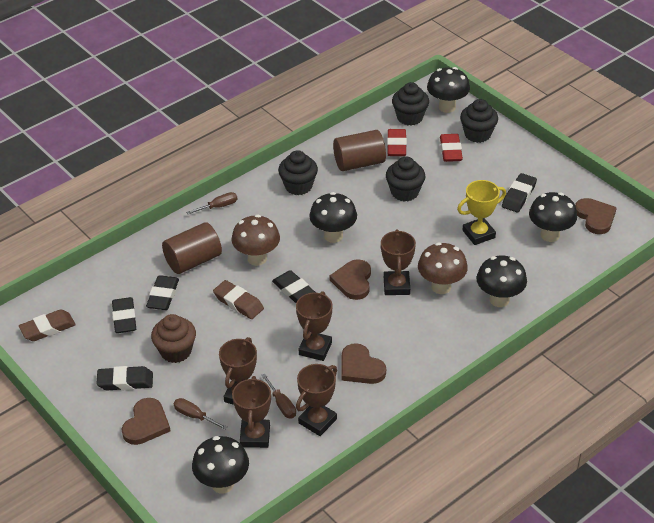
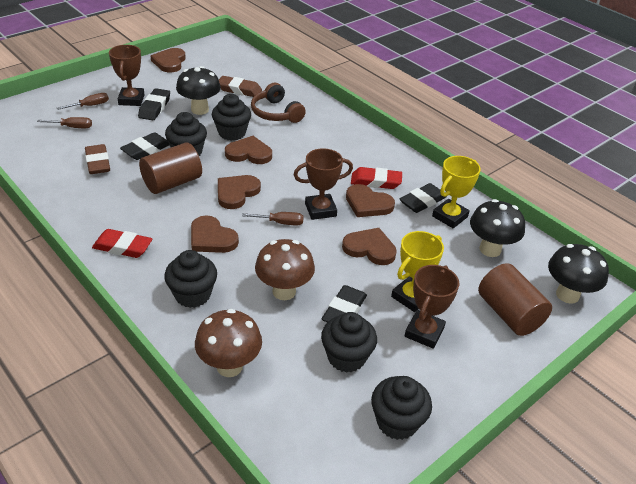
black cupcake: [278,150,318,195] [386,156,425,202] [392,82,429,126] [460,99,498,143] = 4 -> [164,250,217,308] [165,112,207,156] [212,94,251,141] [321,312,377,373] [371,376,432,440] = 5
black eraser: [96,366,153,390] [112,297,136,333] [146,275,179,310] [272,270,316,303] [502,173,537,212] = 5 -> [120,132,169,160] [138,88,170,120] [322,285,367,322] [400,183,447,213] = 4
black mushroom: [192,436,249,493] [309,192,357,243] [427,67,470,113] [476,255,527,307] [529,192,577,242] = 5 -> [176,66,221,115] [470,199,525,257] [548,244,609,304] = 3
brown cupcake: [151,314,196,363] = 1 -> none = 0
brown headphones: none = 0 -> [251,83,306,123] = 1
brown heart: [121,398,170,445] [330,259,371,300] [341,343,386,384] [575,198,617,234] = 4 -> [150,48,186,72] [191,215,239,253] [218,175,261,209] [225,136,272,164] [342,228,397,265] [346,184,395,217] = 6
brown trophy: [219,337,257,405] [232,376,271,448] [296,291,332,361] [296,364,337,436] [381,229,416,295] = 5 -> [109,45,145,106] [294,148,353,220] [405,265,459,349] = 3
yellow trophy: [457,180,506,245] = 1 -> [391,231,444,312] [432,156,481,228] = 2

